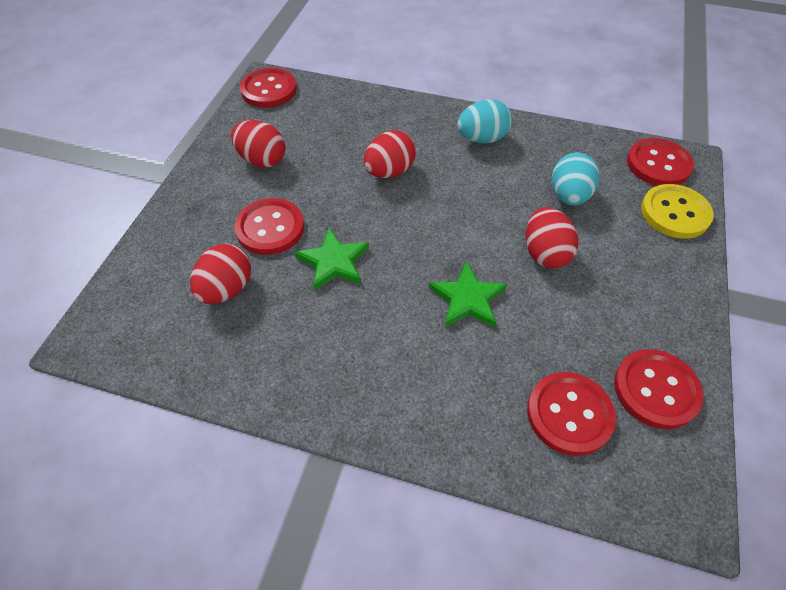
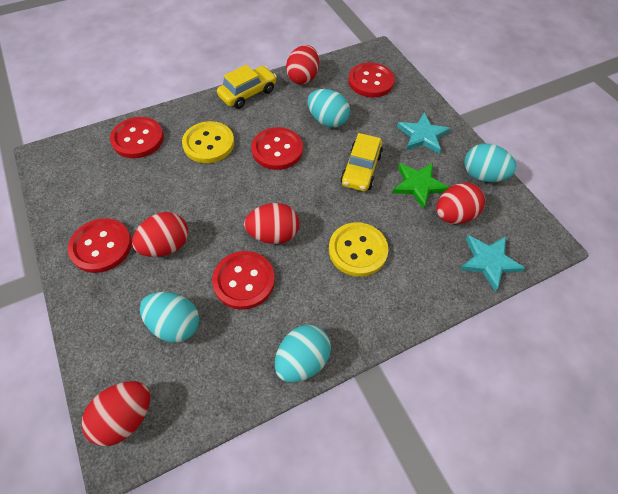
green star: [295,228,369,291] [429,261,507,328] = 2 -> [392,163,450,209] = 1
red egg: [190,244,251,304] [231,120,285,168] [364,130,416,178] [526,207,578,269] = 4 -> [81,381,150,446] [132,212,188,257] [244,203,299,244] [286,45,319,84] [436,183,485,224] = 5
turquoise egg: [457,99,512,143] [552,153,599,205] = 2 -> [140,292,199,342] [275,325,331,382] [308,89,350,128] [464,143,517,182] = 4
turquoise star: none = 0 -> [397,113,450,154] [460,235,525,291] = 2
yellow button: [641,184,714,239] = 1 -> [182,121,234,163] [329,222,388,277] = 2
yellow car: none = 0 -> [217,65,277,109] [340,133,383,191] = 2

